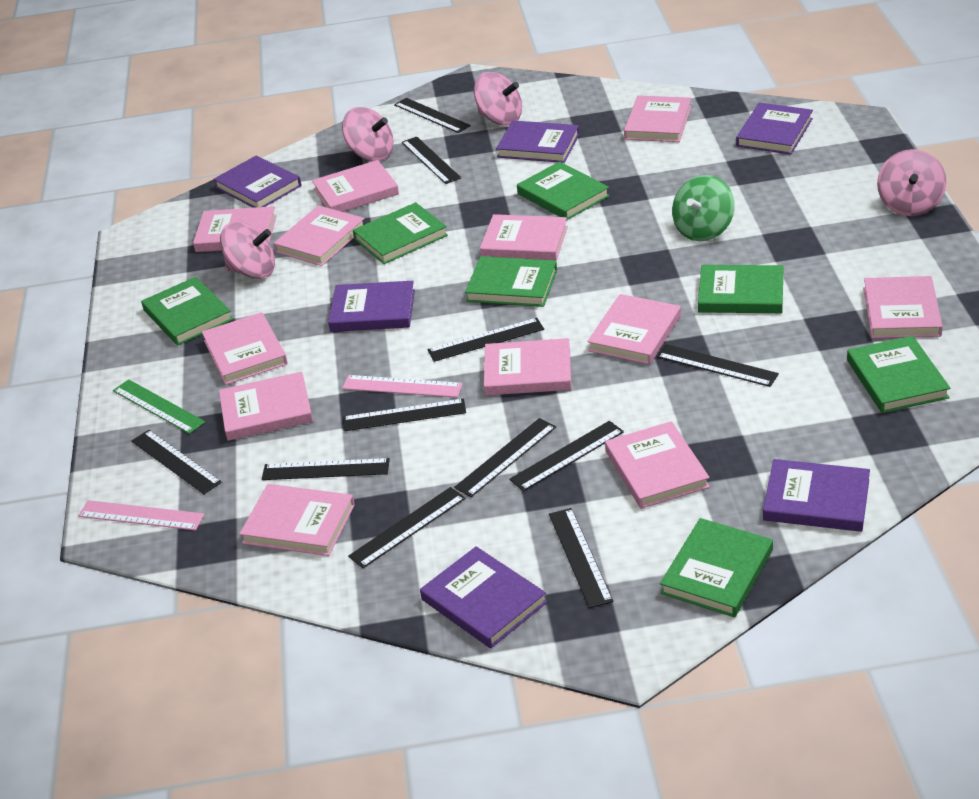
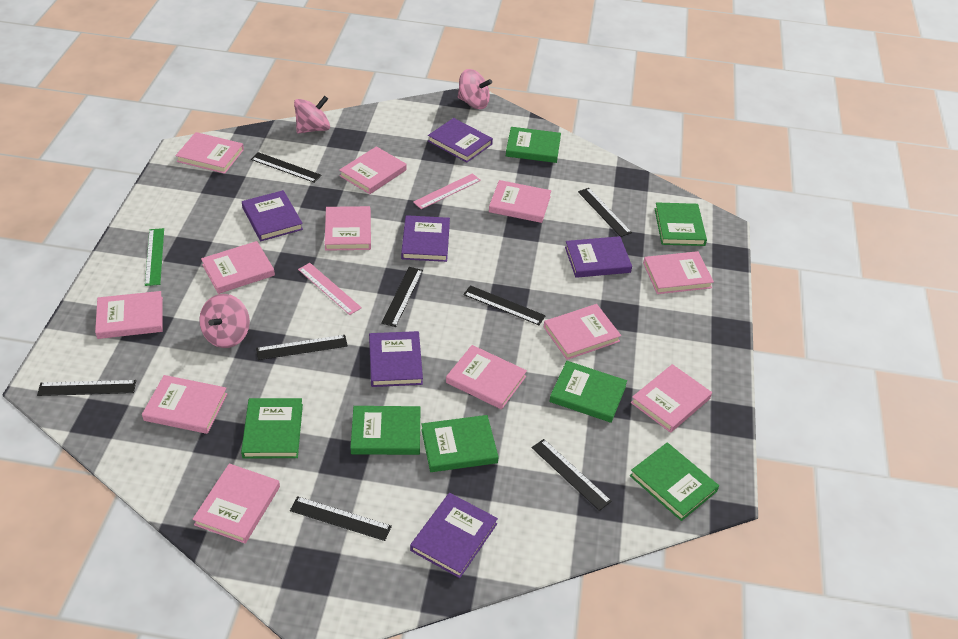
black ruler: [131,430,222,494] [262,458,390,480] [343,399,466,431] [348,487,466,568] [394,98,471,133] [402,137,461,184] [428,318,544,362] [454,418,556,497] [509,421,624,491] [549,508,613,608] [657,344,779,387] = 11 -> [37,380,136,396] [251,152,322,183] [256,335,348,360] [290,496,392,541] [381,267,423,327] [463,285,546,325] [532,439,612,511] [578,188,632,237] = 8
green spinning top: [672,175,734,241] = 1 -> none = 0
pink spinning top: [220,222,275,279] [342,107,393,162] [474,72,522,126] [877,149,946,216] = 4 -> [199,294,250,348] [294,96,330,134] [458,69,492,109] = 3

